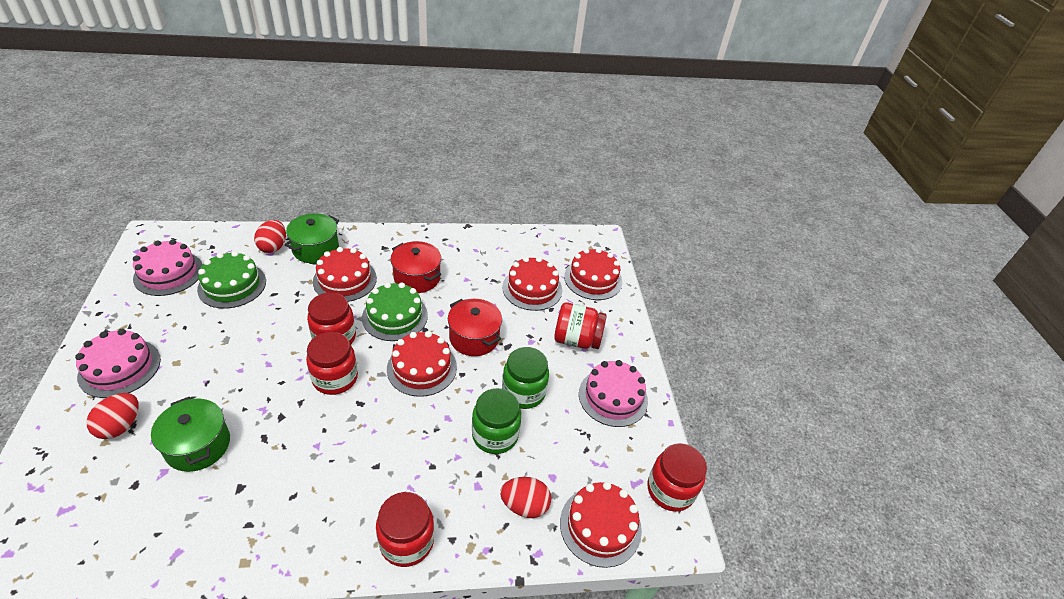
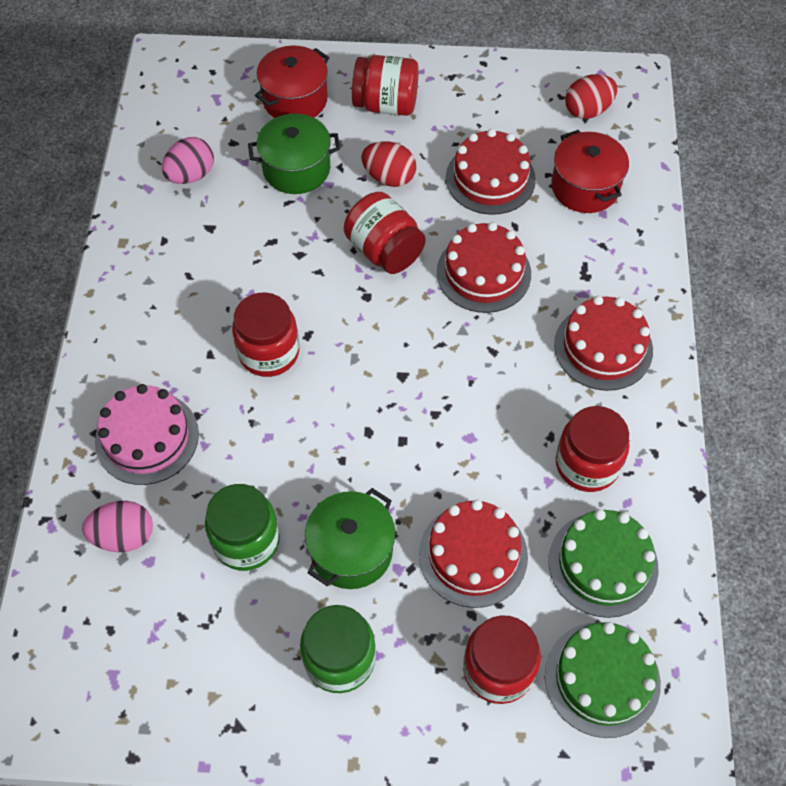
pink cake: [75,329,161,398] [133,239,203,296] [579,360,648,427] = 3 -> [95,384,199,485] = 1
pink egg: none = 0 -> [82,501,153,552] [162,137,214,184] = 2
red cake: [313,247,377,302] [387,331,457,397] [502,257,562,311] [560,482,642,568] [564,248,622,300] = 5 -> [419,500,528,608] [437,222,531,313] [446,129,536,215] [554,296,653,391] = 4
red egg: [86,393,139,439] [254,220,286,253] [500,477,551,518] = 3 -> [361,141,416,187] [565,74,617,119] = 2

